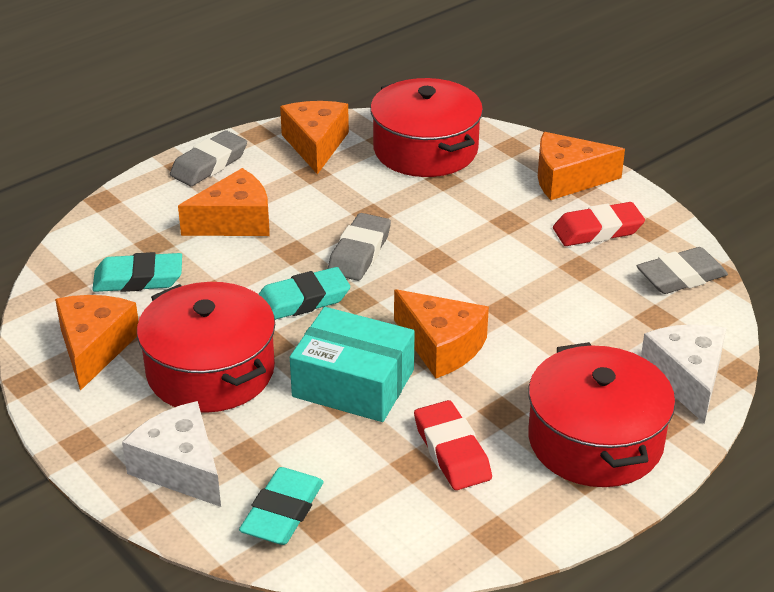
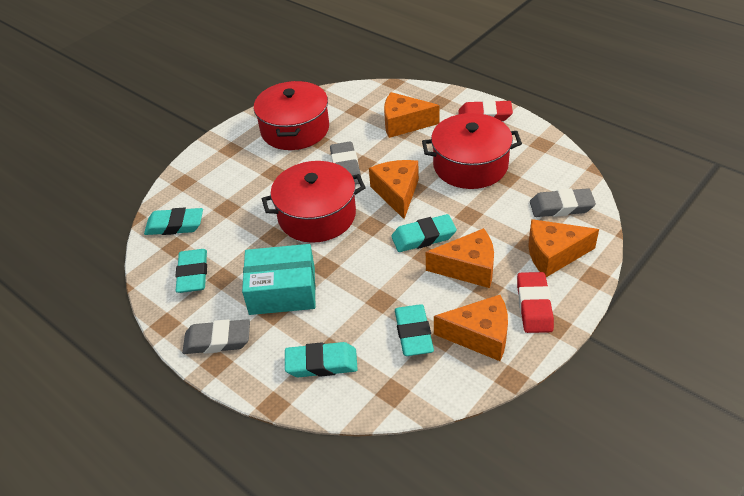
turquoise eraser: [92,252,182,292] [239,467,324,545] [259,267,350,320] = 3 -> [144,208,203,235] [175,249,207,293] [285,342,358,377] [391,214,457,252] [395,304,434,356] = 5
white cheese: [122,401,221,507] [641,324,726,424] = 2 -> none = 0

